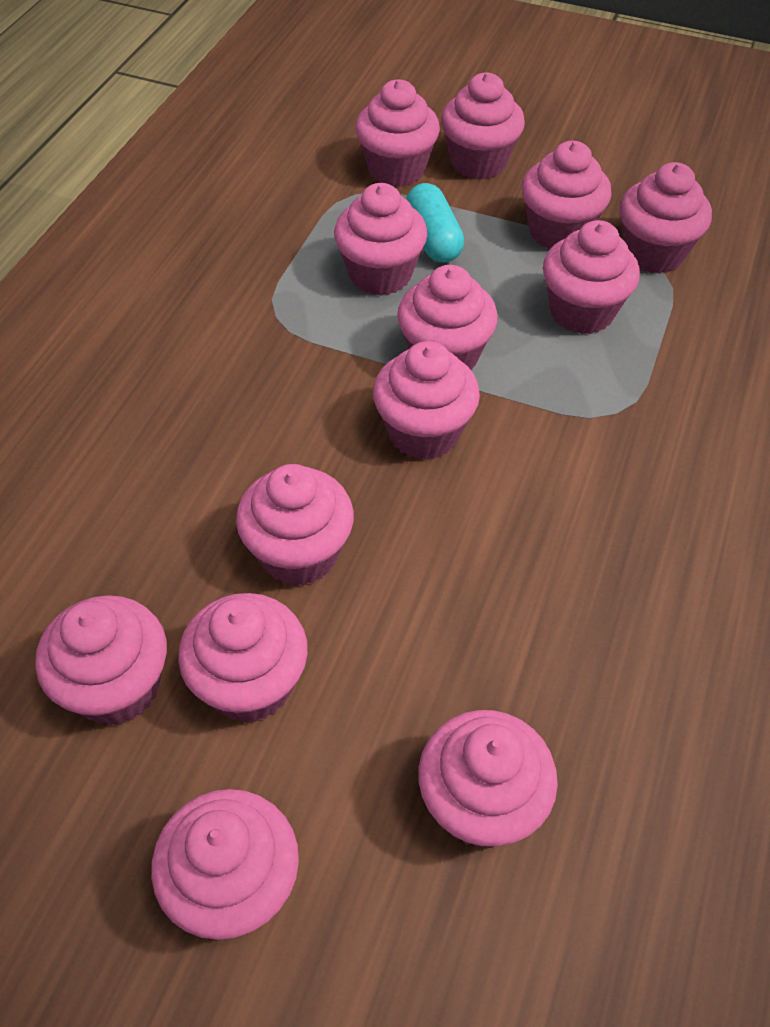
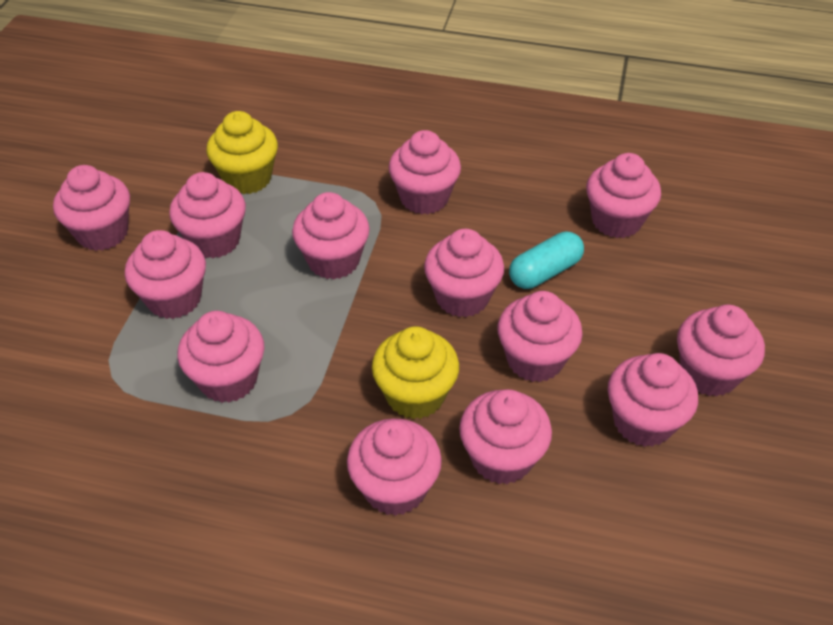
yellow cupcake: none = 0 -> [207,111,278,194] [372,326,459,419] = 2

